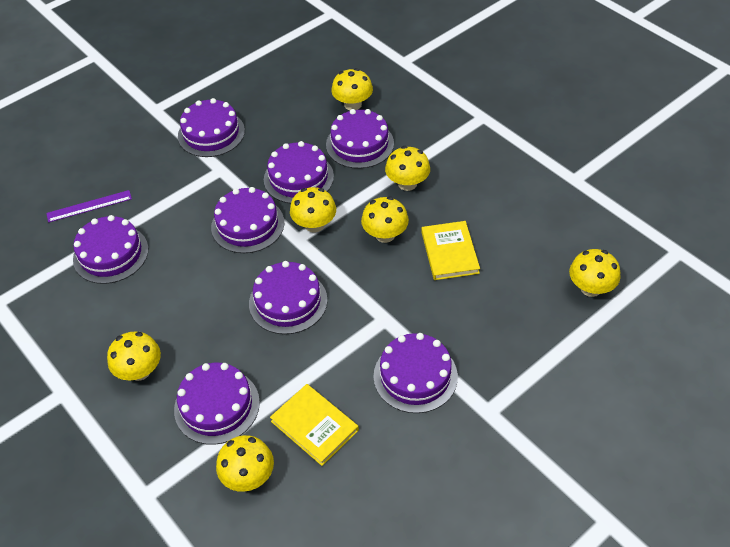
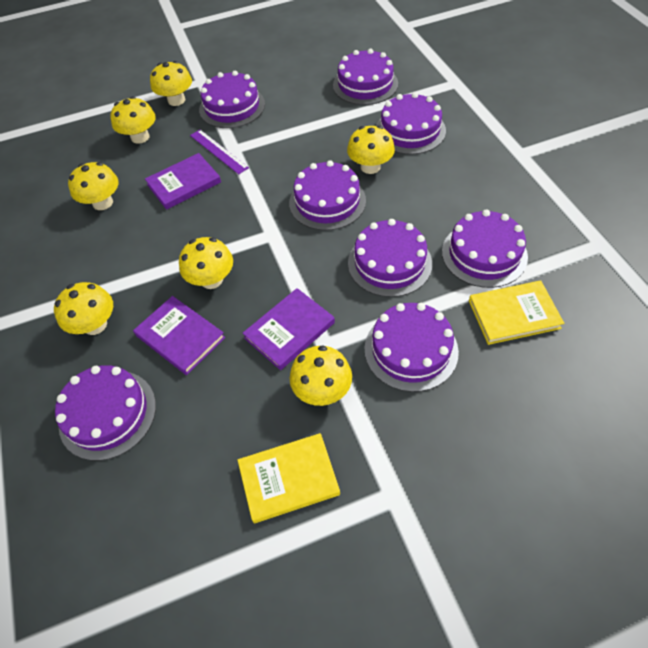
purple book: none = 0 -> [133,296,225,375] [145,153,221,210] [243,288,335,370] = 3

